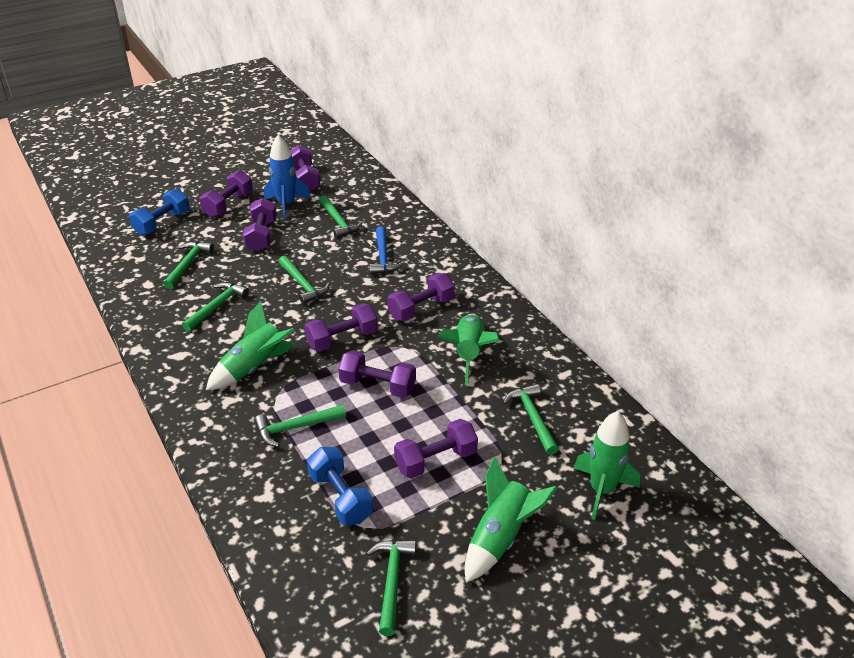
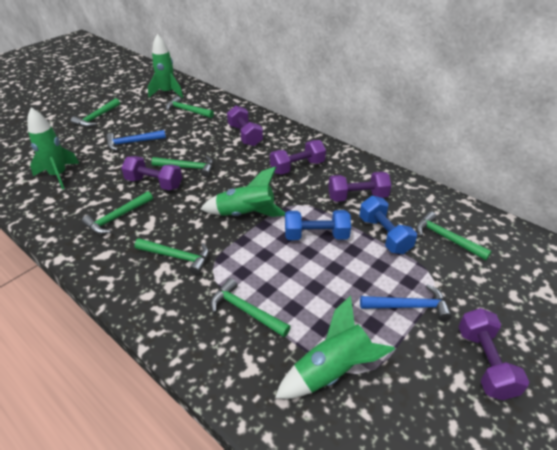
blue hammer: [370,227,404,274] = 1 -> [106,130,166,151] [360,284,452,321] = 2
blue rocket: [264,135,311,220] = 1 -> none = 0
purple dumbbell: [200,170,253,218] [243,198,277,252] [290,145,320,192] [304,303,378,352] [338,350,416,398] [387,273,455,321] [394,419,478,479] = 7 -> [121,156,182,190] [227,106,263,146] [270,140,326,175] [328,172,391,202] [459,308,529,400] = 5

